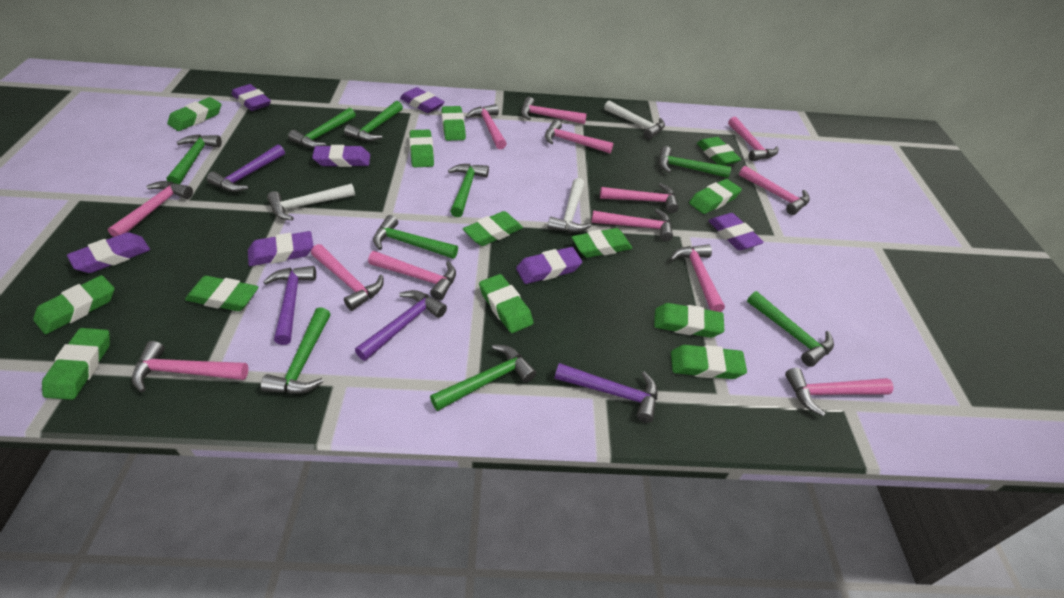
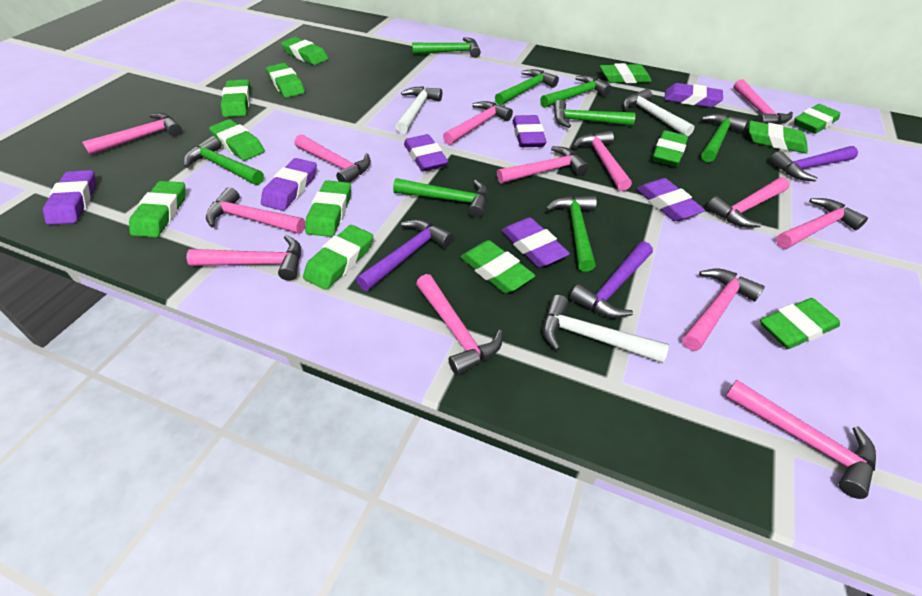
green hammer: [167,134,222,184] [261,307,331,394] [288,108,356,148] [344,101,403,141] [373,215,458,259] [430,345,536,411] [448,164,489,217] [659,146,731,178] [747,291,834,367] = 9 -> [184,136,264,185] [393,178,488,218] [412,37,481,58] [495,69,559,105] [540,76,611,108] [546,196,597,272] [554,100,636,128] [701,114,748,162] = 8
purple hammer: [207,145,285,192] [263,266,316,345] [355,290,447,361] [555,363,657,423] = 4 -> [356,219,453,291] [569,242,653,318] [770,146,858,182] = 3

